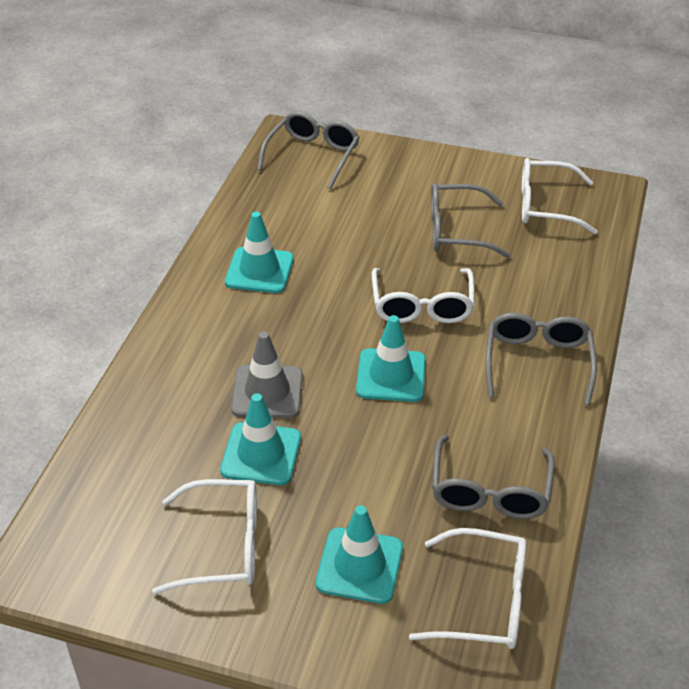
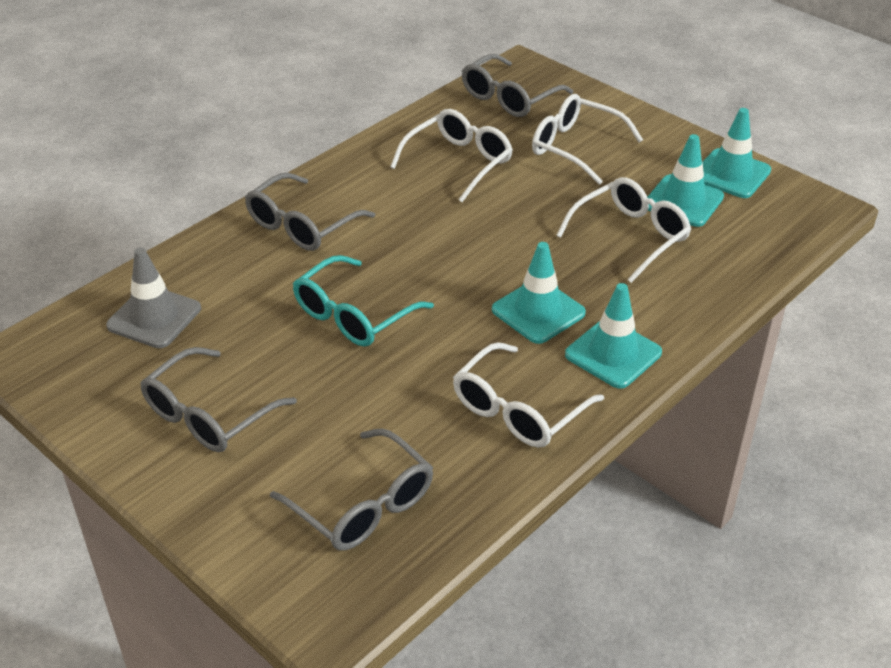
turquoise glasses: none = 0 -> [293,255,434,347] = 1

